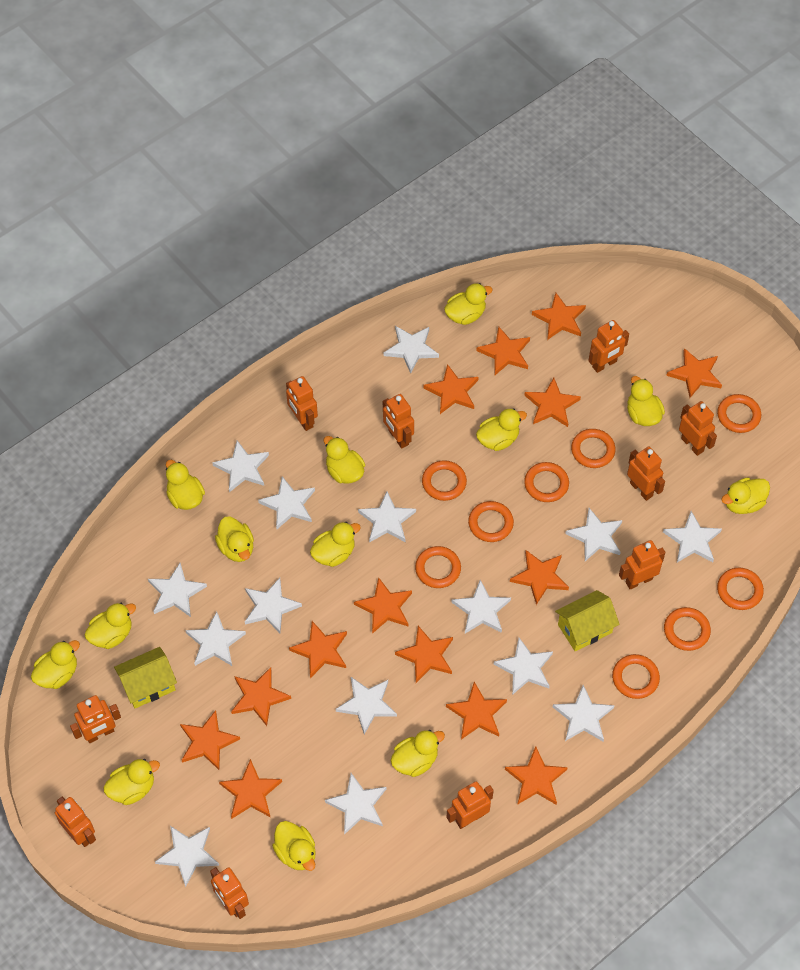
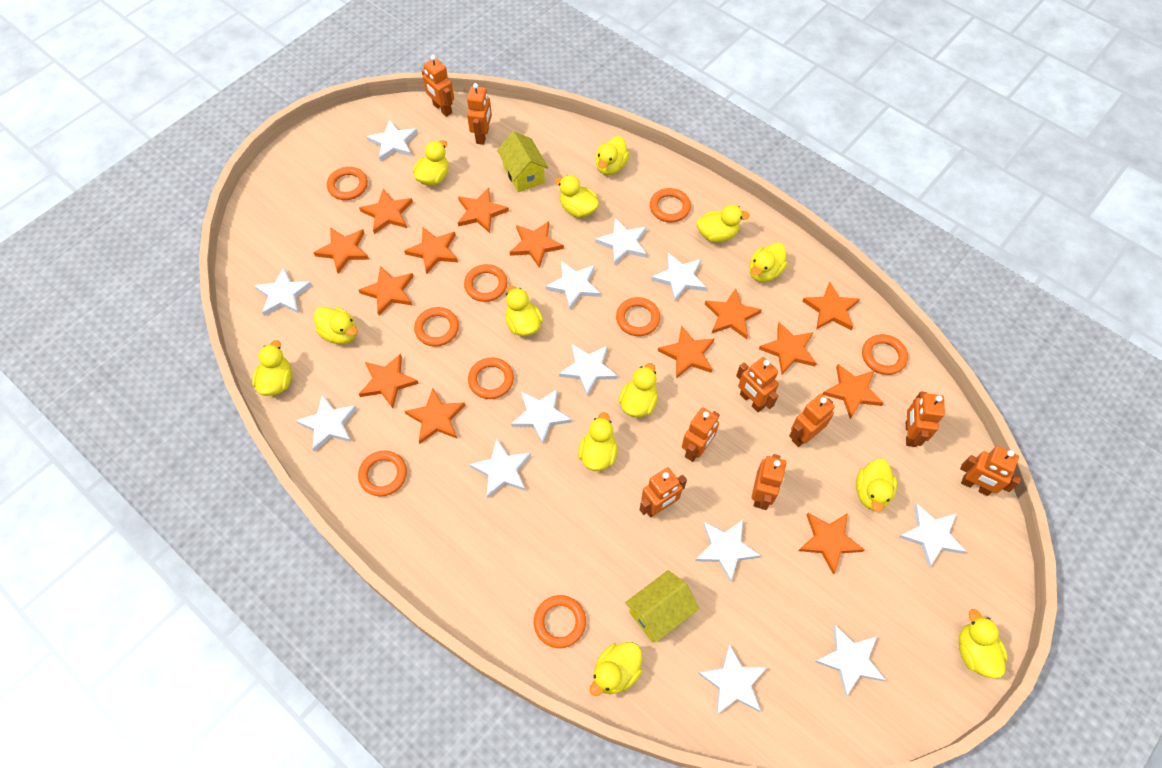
orange robot: [55,797,96,847] [70,695,121,743] [210,867,249,919] [286,376,318,431] [383,394,414,449] [447,781,494,829] [588,320,629,373] [619,540,666,590] [627,447,665,501] [679,401,717,456] = 10 -> [422,55,454,117] [467,83,492,145] [640,467,687,518] [682,407,720,462] [736,357,779,412] [752,454,786,510] [789,394,835,447] [906,392,945,447] [960,446,1021,496] = 9
white star: [148,563,207,617] [155,826,219,887] [185,611,246,666] [212,440,269,492] [245,578,302,633] [258,476,315,529] [325,773,386,835] [336,677,397,735] [358,492,416,543] [384,326,439,374] [451,580,511,634] [493,638,553,695] [553,685,615,741] [565,508,622,561] [663,511,722,562] = 15 -> [254,267,312,316] [296,394,357,452] [366,119,418,161] [469,439,531,498] [511,389,572,444] [545,261,601,309] [559,344,618,397] [595,218,647,265] [651,253,706,302] [695,520,761,583] [698,644,767,715] [815,625,886,697] [898,504,966,567] = 13

